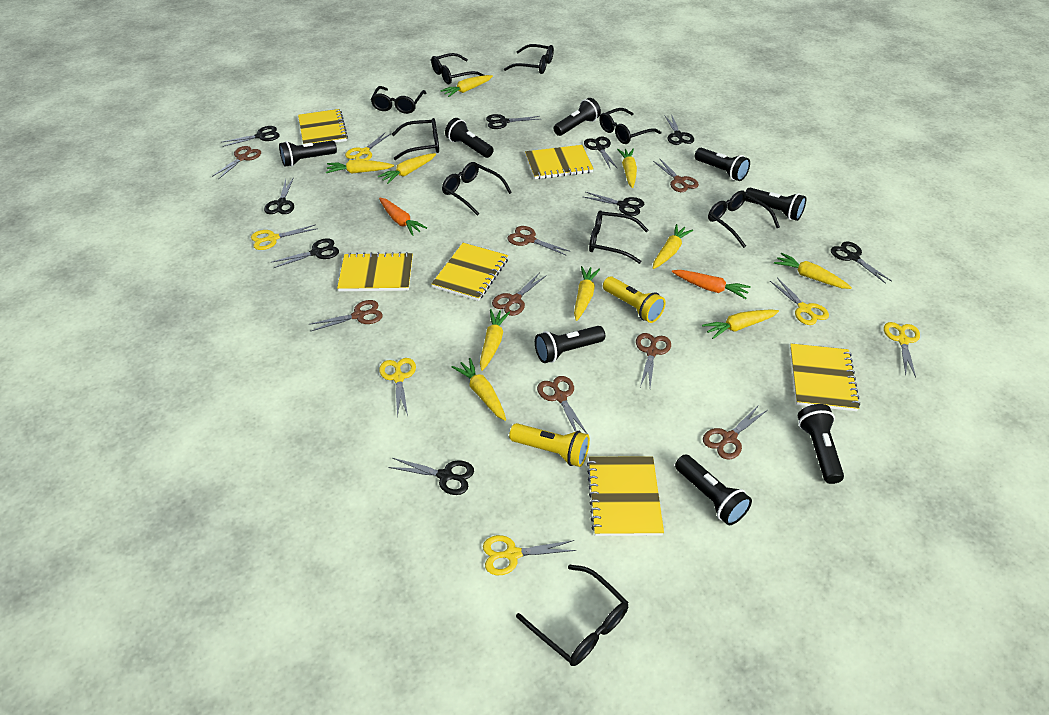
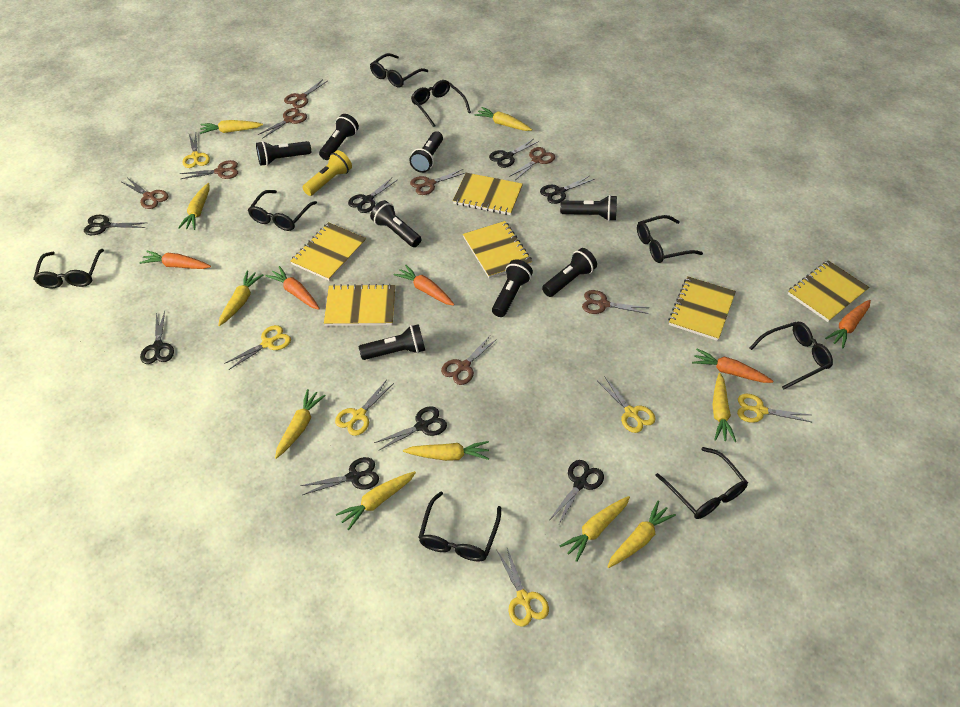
black glasses: [371,86,426,114] [392,118,439,160] [431,53,484,84] [442,162,512,216] [504,44,554,74] [516,564,629,666] [589,210,648,264] [599,108,661,144] [708,191,780,248] = 9 -> [33,249,104,288] [248,190,317,231] [370,53,428,88] [411,80,471,127] [418,491,501,562] [637,215,703,263] [655,447,748,519] [749,322,833,390] = 8
black scissors: [223,126,280,147] [264,177,294,214] [271,238,339,268] [388,458,474,495] [486,114,540,129] [584,137,618,169] [584,192,644,216] [665,114,694,145] [831,241,892,284] = 9 -> [84,215,145,235] [140,311,174,364] [301,457,379,495] [348,178,397,213] [374,406,447,451] [489,139,539,168] [540,176,595,204] [550,460,604,526] = 8
orange carrot: [379,198,427,236] [672,270,751,299] = 2 -> [139,250,211,269] [265,266,320,310] [394,264,455,306] [692,349,773,383] [825,300,871,349] = 5
yellow flashlight: [509,423,590,467] [603,277,666,323] = 2 -> [302,150,352,196] = 1

